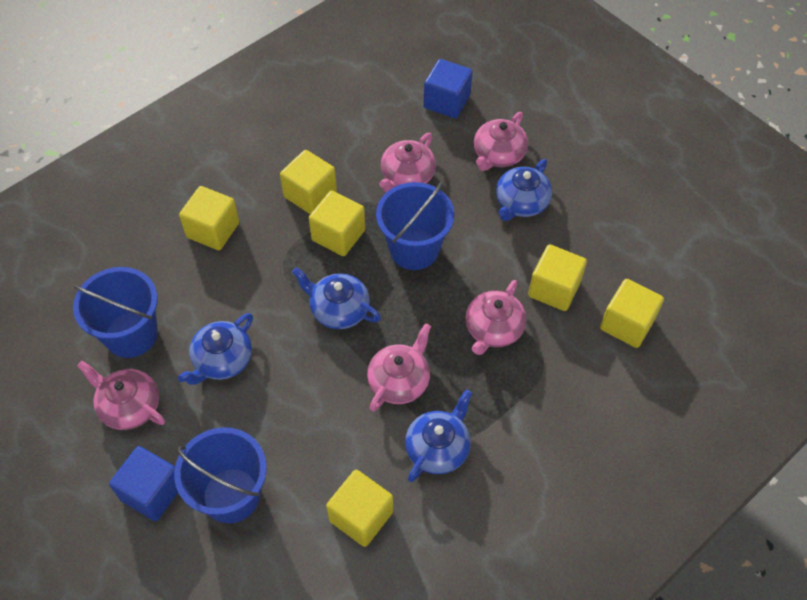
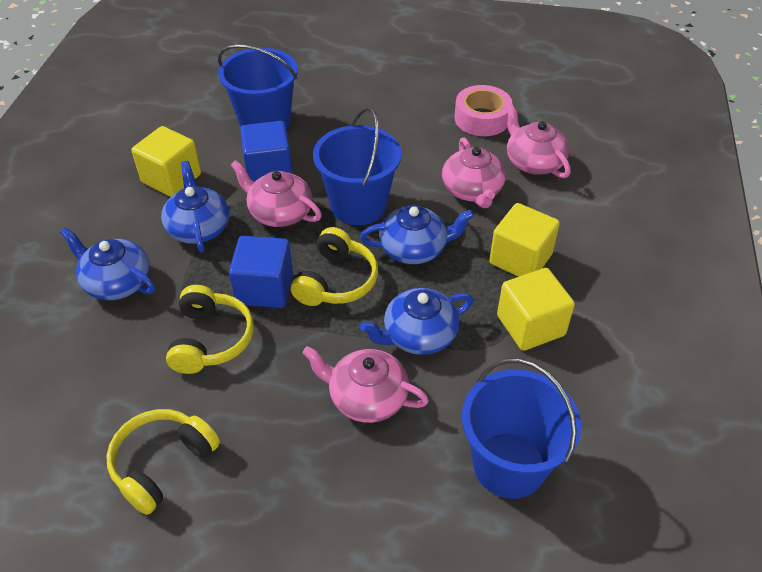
pink tape: none = 0 -> [455,85,512,136] = 1
pink teapot: [77,361,165,430] [367,323,431,412] [379,133,436,192] [465,280,527,355] [474,112,528,171] = 5 -> [231,160,322,227] [302,346,429,423] [442,137,506,208] [506,103,571,178] = 4
yellow cube: [179,186,239,250] [280,150,337,214] [309,190,365,256] [326,470,393,547] [528,244,587,311] [600,279,664,348] = 6 -> [131,126,201,197] [489,203,560,277] [497,268,575,351] = 3
yellow headphones: none = 0 -> [106,409,220,515] [166,285,254,374] [291,227,378,306] = 3

